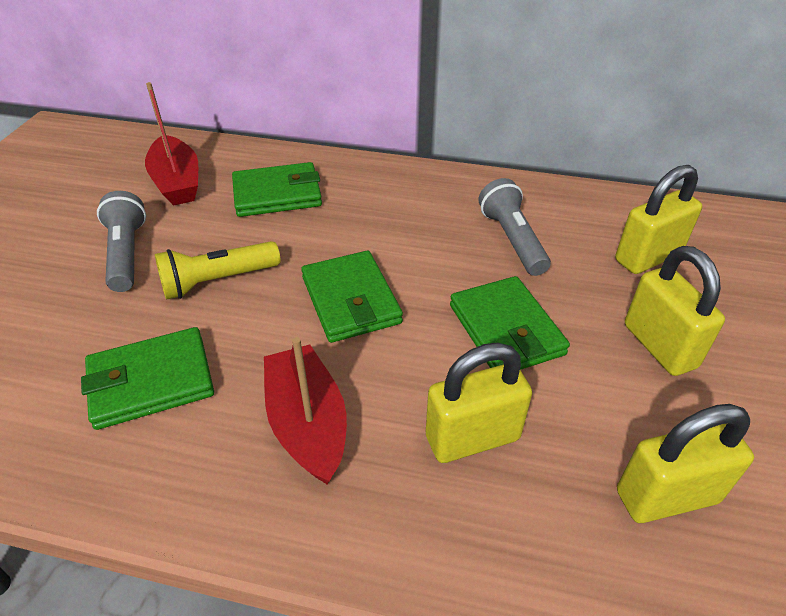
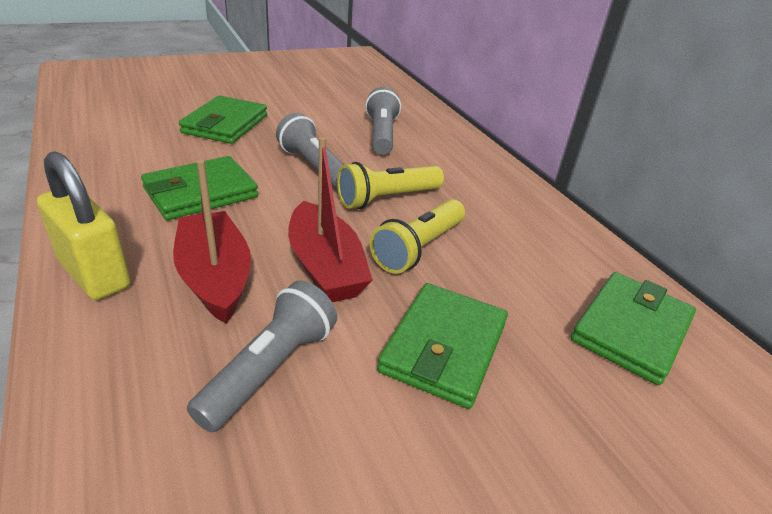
grey flashlight: [97,191,146,292] [478,178,551,276] = 2 -> [187,281,337,432] [276,113,344,189] [365,87,401,155] = 3
yellow flashlight: [155,241,281,300] = 1 -> [337,162,444,209] [370,199,465,274] = 2
yellow padlock: [426,343,532,463] [615,165,702,274] [617,404,754,523] [625,246,725,376] = 4 -> [37,151,130,300] = 1

